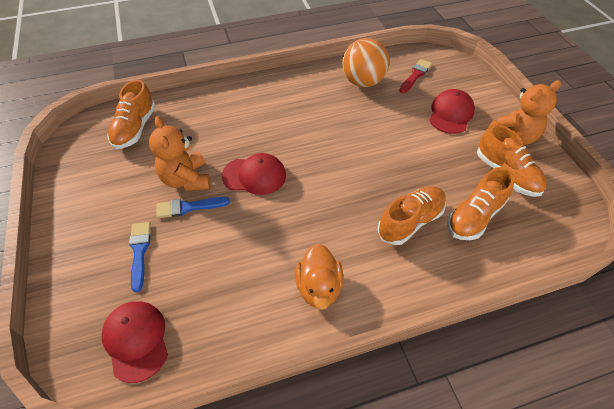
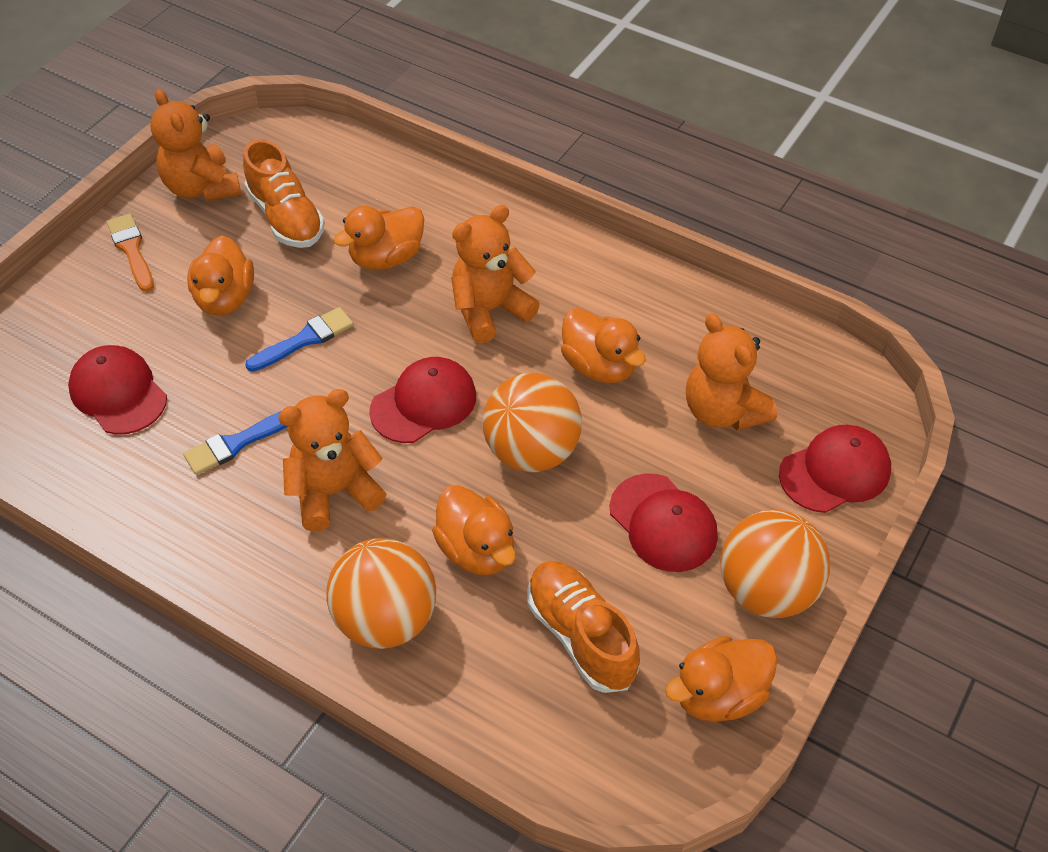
orange ball: [342,38,389,87] = 1 -> [326,538,436,649] [483,373,582,472] [720,510,830,618] = 3
orange brush: none = 0 -> [107,214,154,292] = 1
orange duck: [295,244,343,310] = 1 -> [187,235,254,316] [333,206,424,270] [432,485,516,575] [561,308,646,383] [665,636,778,722] = 5
orange shoe: [107,79,156,149] [378,186,446,245] [447,167,515,240] [477,125,547,197] = 4 -> [243,139,325,248] [527,561,640,693] = 2
orange teddy bear: [149,116,211,191] [488,80,561,145] = 2 -> [150,89,241,201] [278,389,387,532] [451,205,540,343] [686,313,777,430] = 4
red brush: [399,59,432,93] = 1 -> none = 0
red cap: [102,301,168,383] [222,153,286,195] [429,89,475,134] = 3 -> [68,345,167,435] [369,357,476,443] [610,473,718,572] [779,425,891,513] = 4

